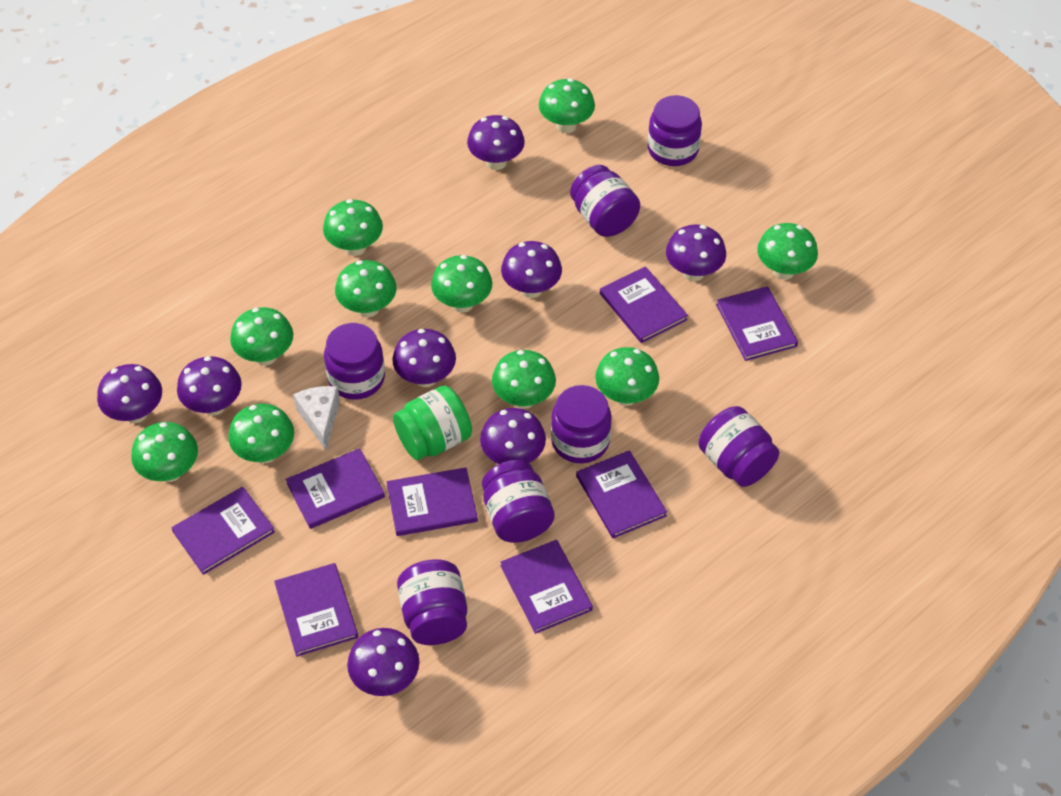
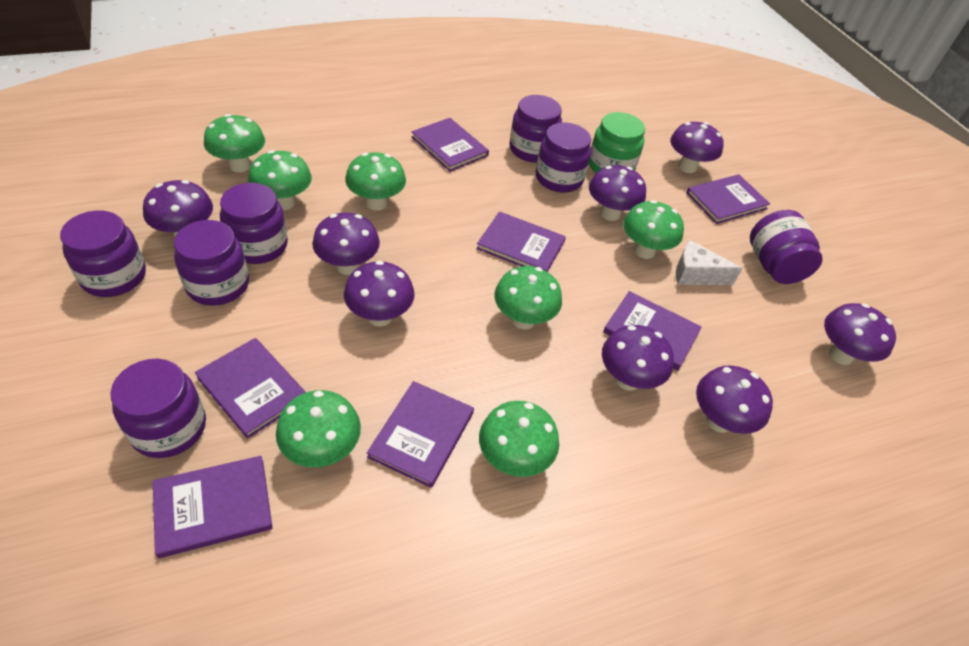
green mushroom: [131,422,198,482] [228,404,294,463] [230,307,293,365] [323,199,383,256] [335,260,396,317] [431,255,492,312] [492,350,556,409] [539,79,595,133] [595,347,659,406] [757,223,818,280] = 10 -> [204,114,265,173] [248,150,312,210] [276,390,361,467] [345,152,406,210] [479,401,559,477] [494,266,562,330] [623,200,684,259] = 7
purple book: [172,487,275,575] [274,563,358,657] [286,448,385,529] [387,467,478,536] [500,540,593,634] [576,450,667,538] [600,266,688,343] [716,286,798,361] = 8 -> [153,456,273,558] [195,338,306,439] [367,381,474,488] [411,118,489,172] [476,211,566,272] [603,291,702,371] [686,174,770,224] = 7

